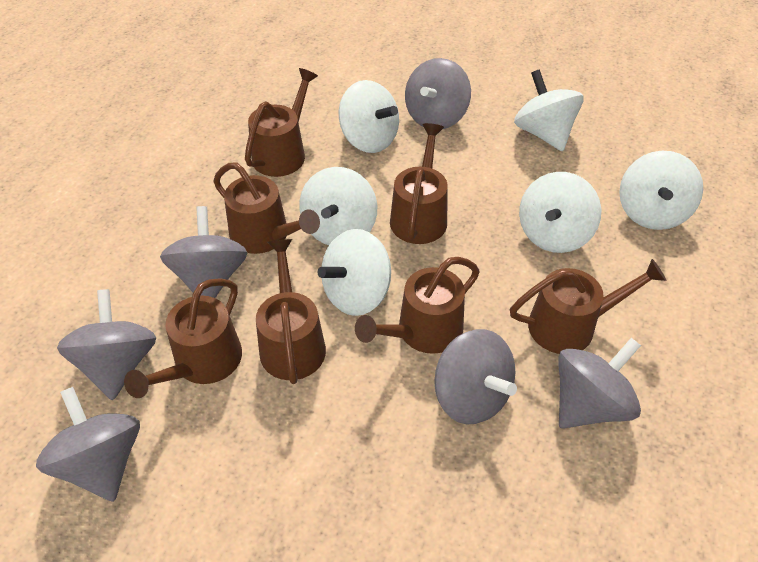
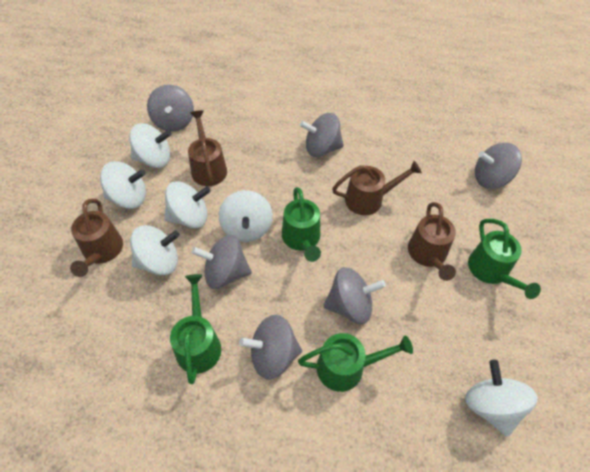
brown watering can: [124,278,242,398] [213,163,320,254] [245,68,318,177] [256,239,326,384] [355,257,480,354] [390,123,448,244] [510,259,667,354] = 7 -> [70,199,123,277] [188,110,227,186] [332,161,422,215] [408,202,456,281] = 4
green watering can: none = 0 -> [170,274,221,384] [282,187,321,262] [298,333,413,392] [468,219,541,299] = 4

